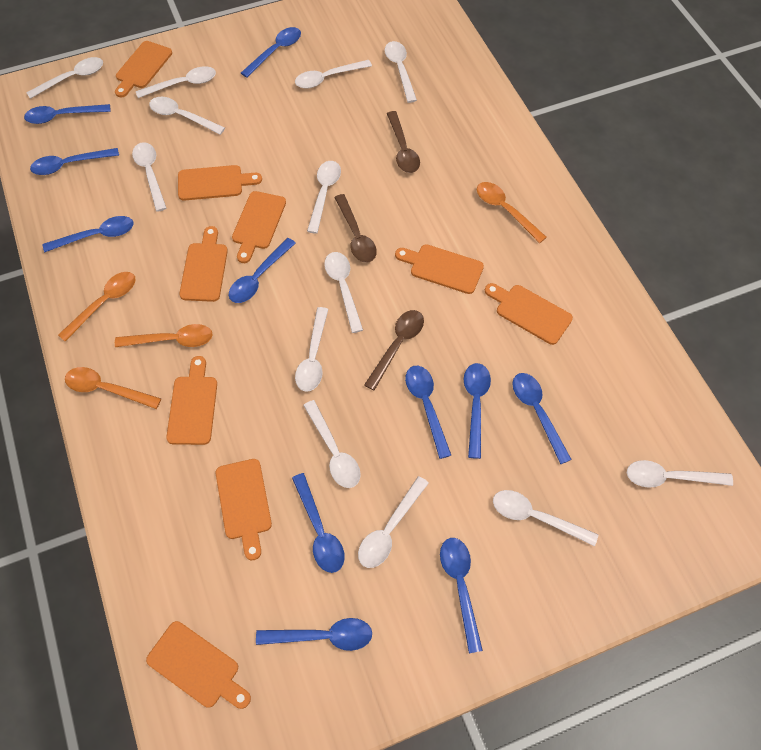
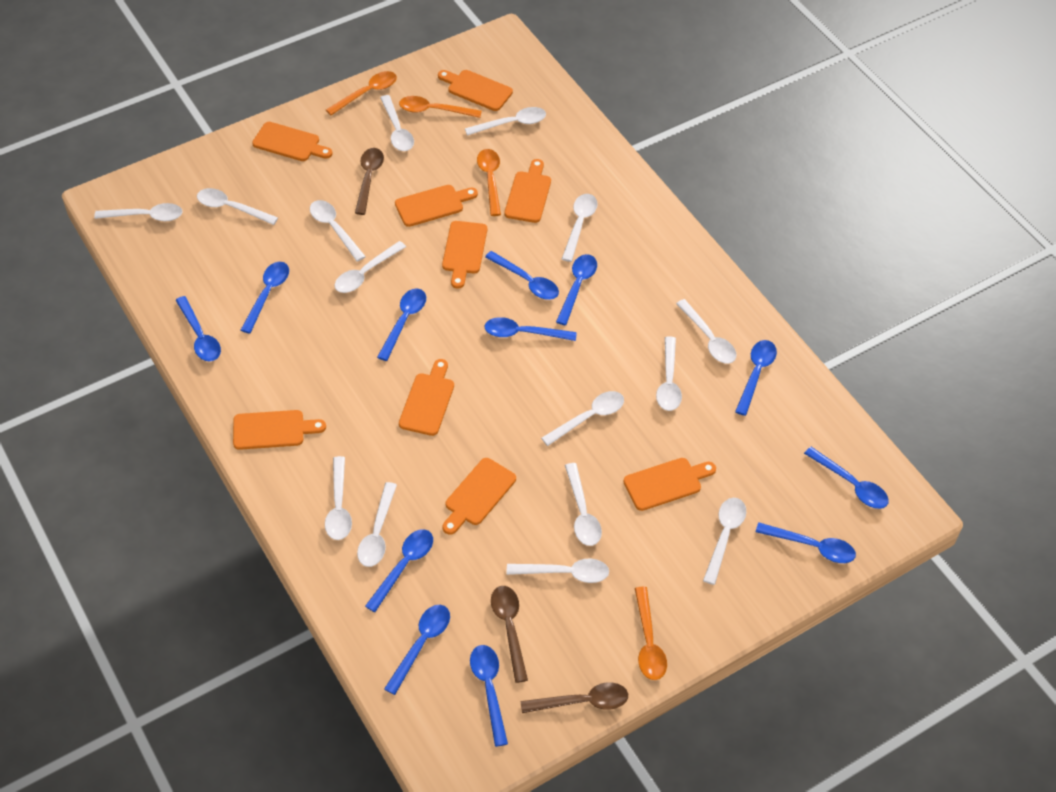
blue spoon: [24,104,111,124] [30,148,119,175] [43,216,133,252] [229,238,296,303] [241,27,301,78] [256,618,372,651] [292,473,345,573] [405,366,451,459] [440,538,483,653] [464,363,491,459] [512,373,572,464] = 11 -> [175,296,221,361] [241,262,289,334] [365,529,433,612] [377,288,426,361] [384,605,450,695] [470,645,508,747] [484,317,577,341] [485,251,559,300] [556,254,597,325] [735,340,777,416] [756,523,856,563] [804,447,889,509] = 12
white spoon: [26,57,103,99] [132,142,167,212] [136,66,216,98] [149,97,225,135] [295,60,372,89] [295,307,328,392] [303,400,361,488] [307,161,341,234] [324,252,363,333] [358,476,429,568] [384,41,417,103] [493,490,598,546] [627,460,733,488] = 13 -> [94,203,182,221] [197,188,278,225] [310,200,366,262] [325,456,352,540] [335,241,406,293] [357,482,397,567] [380,95,414,151] [465,107,546,136] [507,558,609,583] [541,391,624,446] [562,194,598,262] [565,463,602,546] [656,336,682,411] [676,299,736,364] [703,498,746,585] = 15

